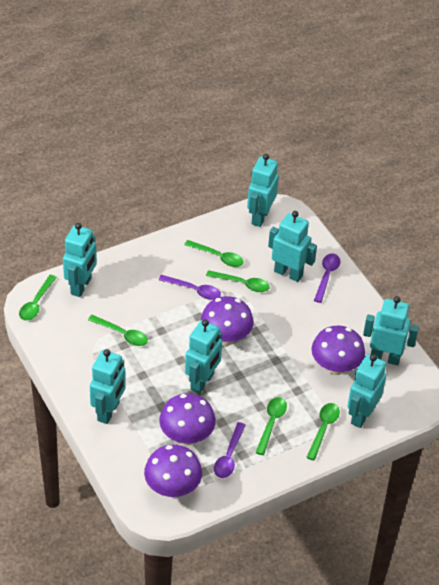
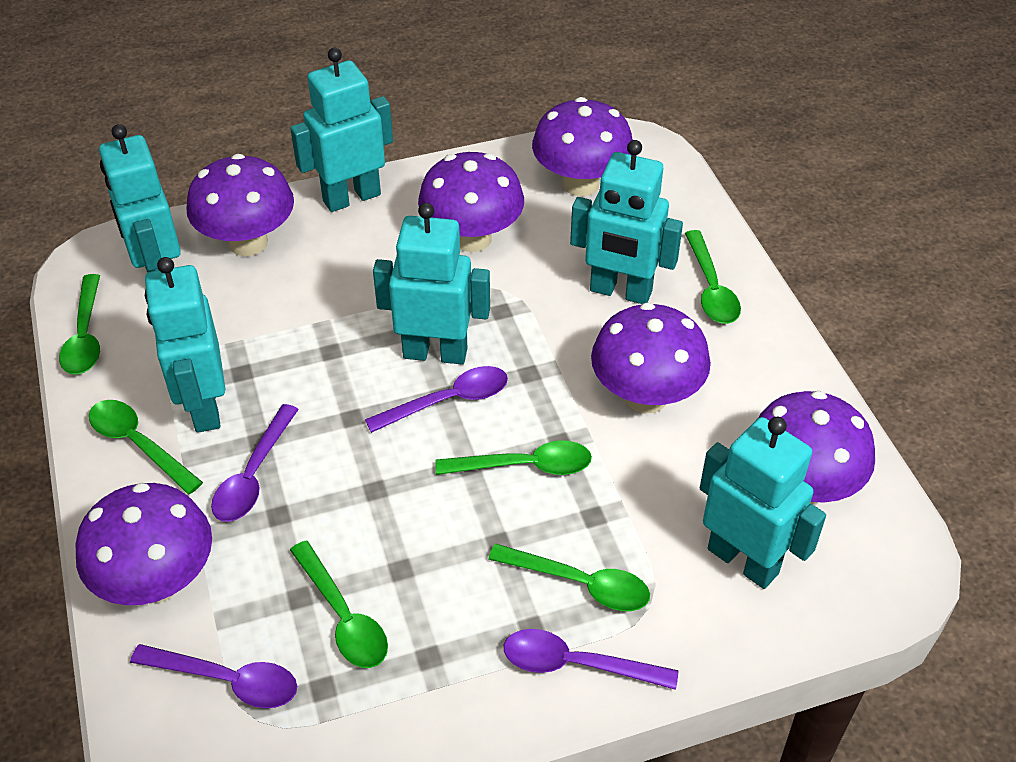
purple mushroom: [144,445,202,497] [159,394,216,445] [201,296,254,345] [311,326,365,375] = 4 -> [75,483,212,605] [186,154,294,256] [418,152,524,252] [532,97,633,196] [591,303,711,414] [758,391,875,504] = 6
purple spoon: [159,275,221,300] [214,422,246,478] [314,253,340,303] = 3 -> [130,644,297,708] [211,404,299,522] [365,366,508,433] [504,629,678,690] = 4
turquoise robot: [63,223,97,297] [90,349,126,424] [185,320,222,394] [247,154,279,227] [268,211,317,282] [347,354,386,428] [363,296,419,365] = 7 -> [99,124,181,272] [145,257,225,433] [290,48,393,212] [373,203,490,364] [570,140,683,304] [700,417,826,589] = 6

